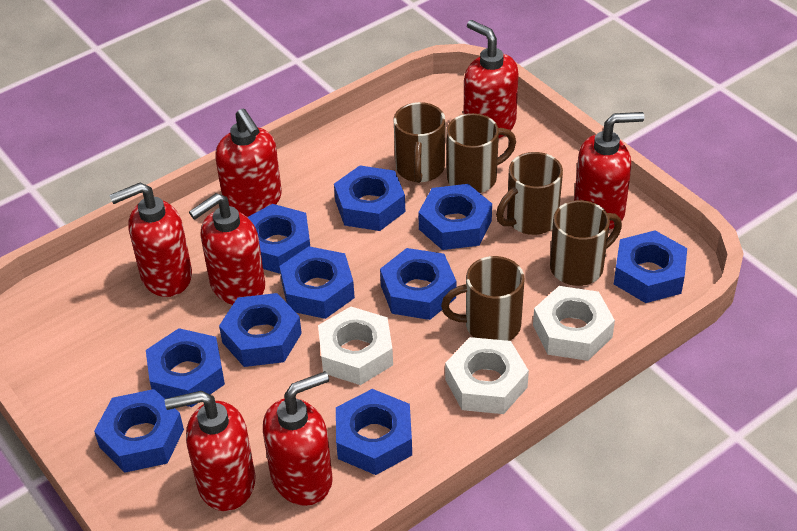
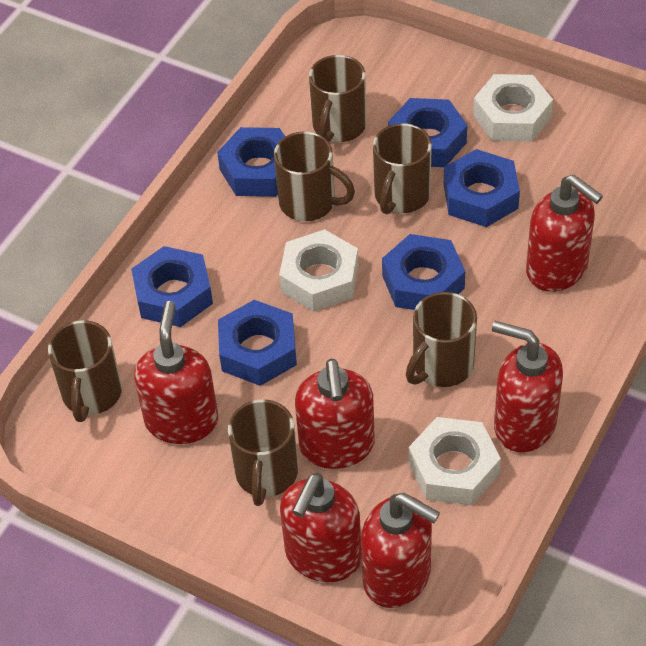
blue nut: [94,389,184,473] [146,328,225,407] [219,293,302,367] [247,204,310,274] [279,246,355,319] [334,166,405,231] [336,389,412,475] [380,248,456,320] [418,184,492,250] [614,230,687,303] = 10 -> [131,246,213,327] [217,127,285,197] [218,300,297,386] [382,234,465,310] [388,98,467,167] [444,149,520,227] = 6
brown mug: [393,102,445,183] [441,256,525,341] [446,113,516,193] [496,152,563,235] [550,200,622,286] = 5 -> [48,320,122,422] [228,399,298,506] [274,132,355,221] [309,55,366,142] [373,123,432,214] [406,292,477,387] = 6
red soap dispenser: [109,183,192,297] [165,391,255,511] [189,193,265,305] [215,109,282,217] [263,371,333,506] [464,20,519,138] [574,112,644,230] = 7 -> [134,301,218,444] [280,473,362,582] [295,359,375,469] [361,493,440,608] [492,321,563,453] [526,175,603,292] = 6

